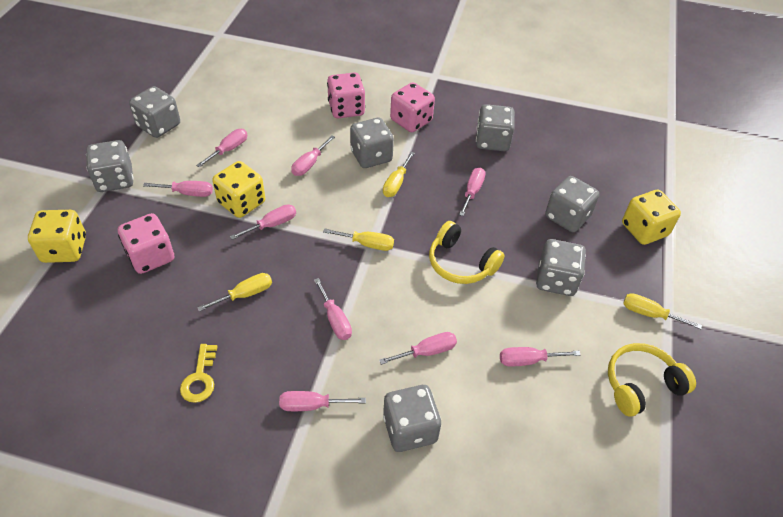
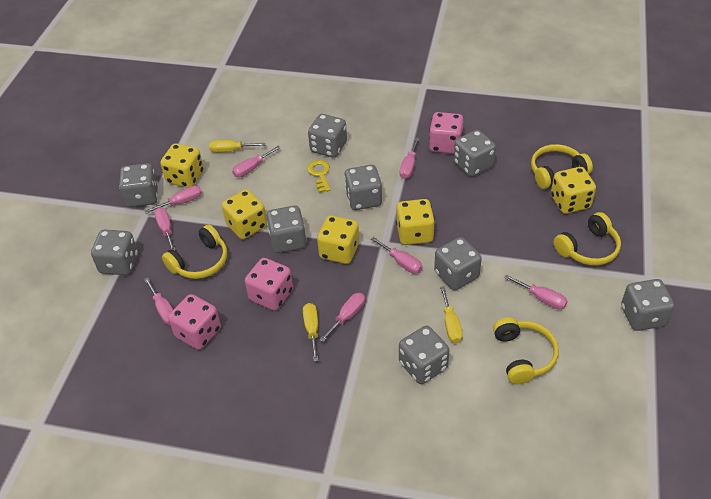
grey dice: [86,140,134,192] [129,86,180,138] [350,118,394,168] [383,385,441,452] [476,104,515,151] [536,239,586,296] [545,176,599,232] = 7 -> [91,229,138,275] [119,163,158,207] [267,206,307,253] [308,114,347,158] [344,165,382,210] [399,326,450,384] [434,237,482,290] [454,130,496,177] [621,279,674,331] = 9
pink screwdriver: [143,181,213,197] [196,129,247,168] [230,204,296,240] [279,391,366,411] [291,135,335,176] [314,278,352,340] [379,332,457,365] [459,168,486,216] [500,347,581,367] = 9 -> [144,277,174,325] [145,186,202,213] [154,207,176,251] [232,146,281,177] [319,293,365,342] [371,237,422,274] [400,138,419,179] [504,274,567,309] = 8
yellow dice: [28,210,86,263] [212,161,265,218] [622,190,681,245] = 3 -> [160,144,204,188] [222,189,267,239] [317,215,359,264] [396,199,435,245] [551,167,596,214] = 5
yellow headphones: [429,221,505,284] [608,343,696,417] = 2 -> [162,225,227,279] [493,317,559,384] [531,144,593,189] [554,212,621,266] = 4
yellow screwdriver: [197,273,272,312] [323,228,394,251] [383,152,414,197] [623,293,702,329] = 4 -> [209,140,266,152] [303,303,319,362] [440,286,463,343] = 3

